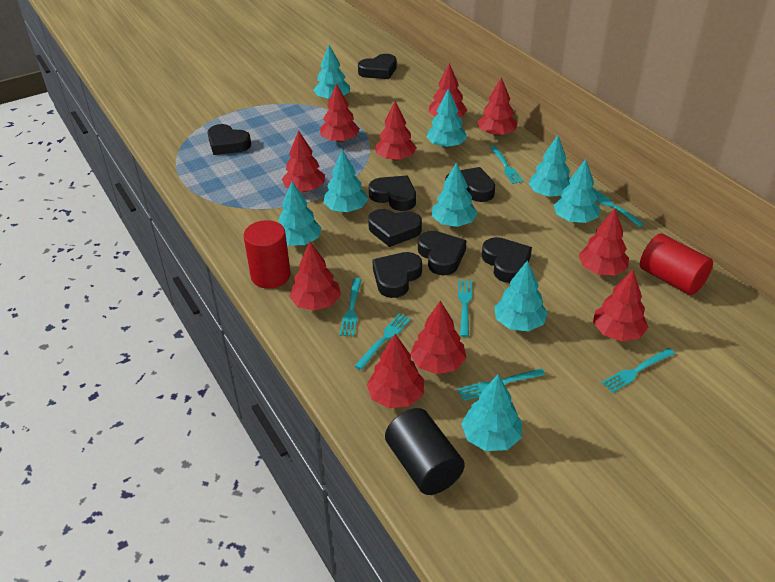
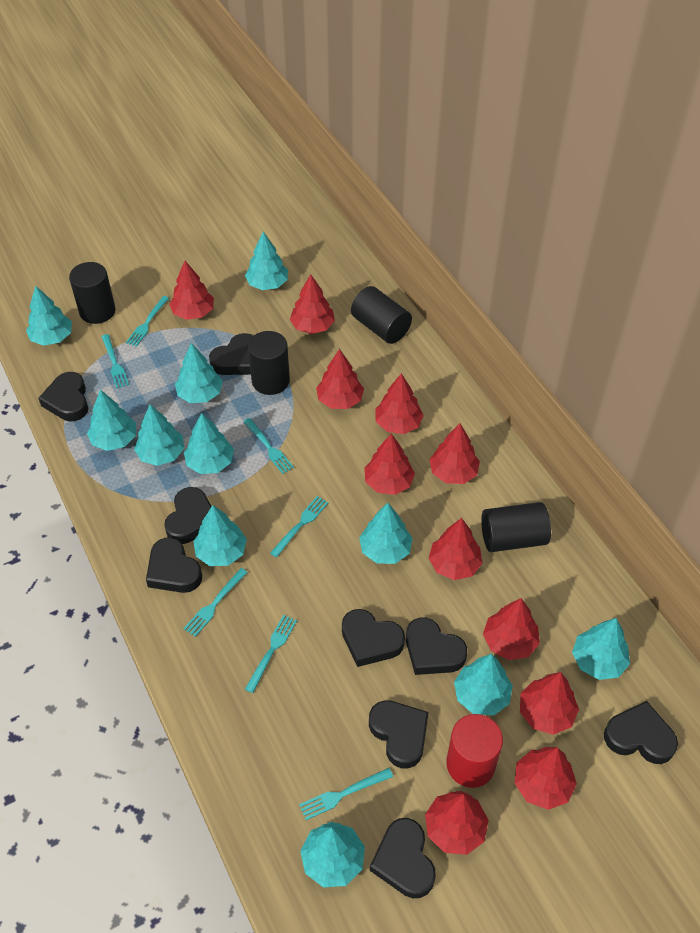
black cylinder: [385,408,465,495] = 1 -> [69,262,116,324] [248,331,290,395] [351,286,412,344] [481,502,551,552] = 4
black heart: [208,124,251,155] [358,54,397,79] [368,209,422,247] [369,176,416,211] [372,252,422,298] [418,231,466,275] [445,167,495,202] [482,237,532,283] = 8 -> [38,372,88,421] [146,537,202,593] [164,487,212,544] [209,333,253,375] [342,609,405,667] [369,700,429,769] [370,818,436,898] [406,617,467,675] [604,701,678,764] = 9
red cylinder: [244,220,291,289] [640,234,713,295] = 2 -> [446,714,503,788] = 1
red tree: [282,130,325,192] [289,242,341,311] [320,83,360,143] [367,334,424,408] [376,101,417,161] [410,301,466,374] [429,63,467,117] [477,77,518,136] [579,208,629,275] [593,270,648,341] = 10 -> [169,261,214,320] [290,274,335,334] [316,349,364,409] [364,434,415,495] [376,373,424,434] [425,791,489,855] [429,424,480,484] [429,518,483,580] [483,598,540,660] [514,747,577,810] [520,672,579,735] = 11
turquoise tree: [278,181,322,246] [313,45,350,100] [323,150,368,212] [426,88,467,148] [432,162,478,227] [461,375,522,451] [494,260,548,331] [528,135,570,197] [554,159,600,223] = 9 -> [26,285,72,346] [87,390,136,451] [134,405,184,466] [175,343,223,403] [184,413,234,474] [193,505,247,566] [245,232,288,290] [300,822,365,888] [359,503,413,564] [454,654,513,715] [572,618,630,680] = 11

